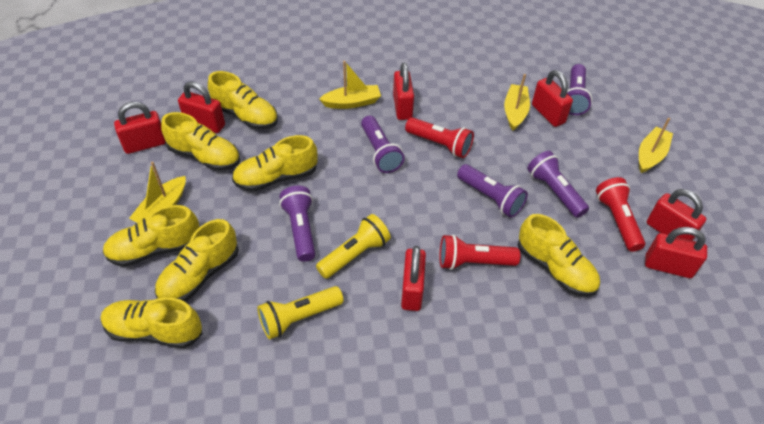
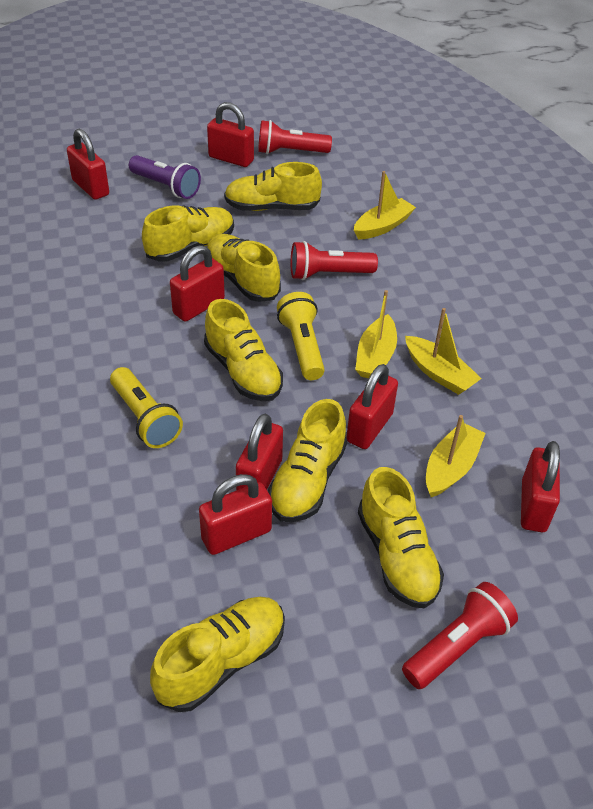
purple flashlight: [279,186,315,262] [361,116,405,173] [457,164,528,218] [527,151,589,218] [567,64,592,115] = 5 -> [129,155,201,199] = 1

